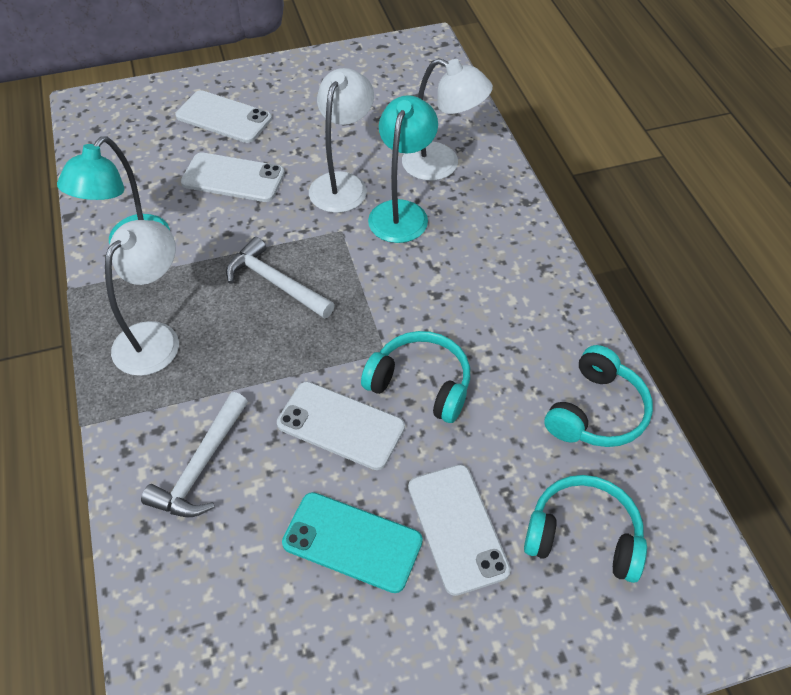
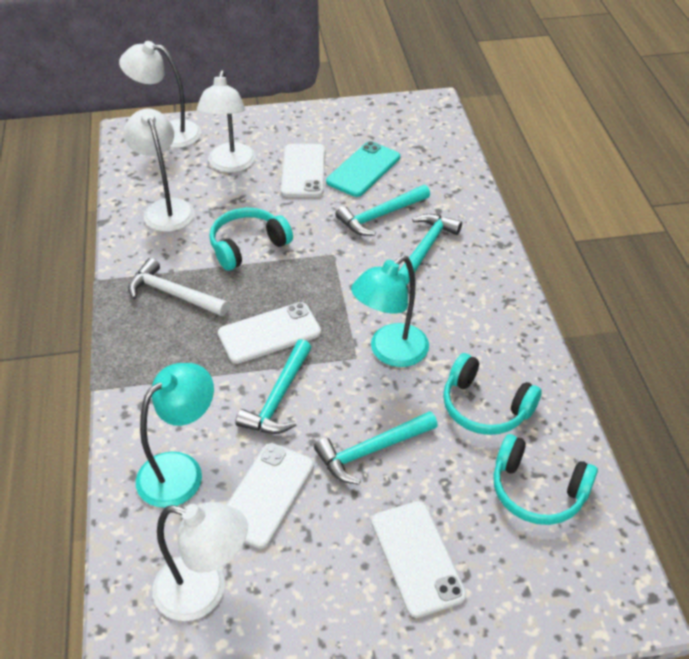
turquoise hammer: none = 0 -> [235,339,312,434] [314,411,438,485] [335,185,430,236] [398,214,462,285] = 4
white hammer: [141,392,248,517] [226,237,335,319] = 2 -> [128,258,229,316] = 1
white lamp: [105,220,179,376] [309,68,374,213] [402,58,493,181] = 3 -> [119,41,201,148] [124,109,195,232] [152,502,248,621] [197,70,256,173] = 4

